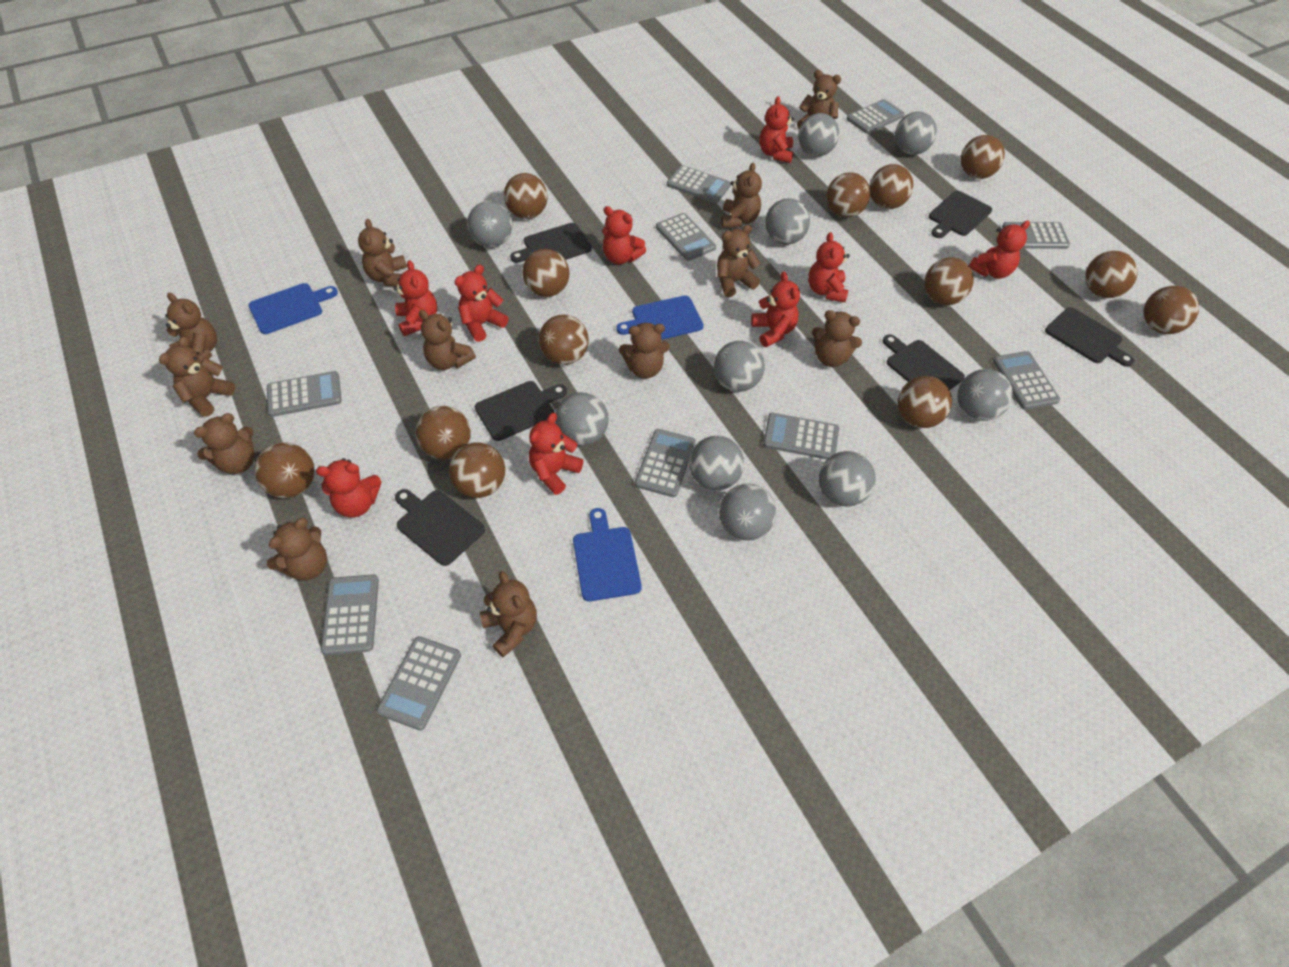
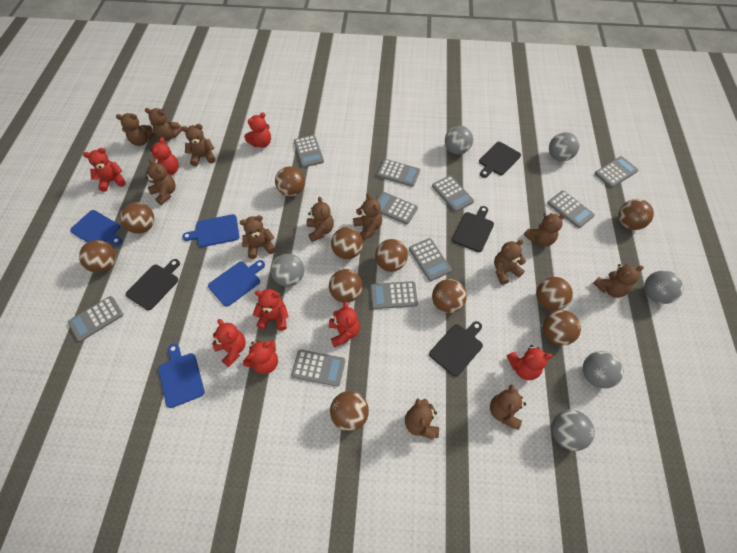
black cutting board: [395,489,485,566] [475,381,567,441] [510,223,592,263] [883,334,965,390] [929,191,992,238] [1045,307,1134,367] = 6 -> [126,259,180,310] [429,321,483,377] [452,206,494,252] [479,142,521,178] = 4
blue cutting board: [248,283,338,334] [573,508,642,602] [616,295,704,340] = 3 -> [70,210,122,246] [158,344,205,408] [182,214,239,247] [208,260,265,307] = 4
brown ball: [254,442,315,498] [416,406,471,459] [449,443,505,498] [504,173,547,219] [522,249,570,297] [539,315,589,365] [826,172,870,218] [869,164,913,209] [898,376,952,428] [924,257,974,305] [961,135,1005,179] [1085,251,1138,298] [1143,286,1199,334] = 13 -> [79,240,116,273] [120,202,155,234] [275,166,305,196] [329,269,363,303] [330,391,369,431] [331,227,363,259] [375,239,408,272] [432,279,467,313] [536,277,573,311] [543,310,581,346] [618,199,654,230] = 11
grey ball: [467,201,512,248] [555,392,609,445] [689,436,744,491] [714,341,765,392] [719,483,776,541] [765,199,810,245] [798,113,839,157] [819,451,876,507] [895,111,937,155] [957,369,1013,421] = 10 -> [271,254,304,287] [445,126,473,155] [549,132,579,162] [552,410,595,451] [583,351,624,389] [644,270,684,304] = 6
red teddy bear: [316,458,382,518] [394,260,437,336] [455,265,508,342] [529,413,583,495] [602,206,646,264] [751,272,800,347] [759,96,794,163] [808,232,850,302] [969,221,1030,279] = 9 -> [83,148,126,192] [150,137,179,175] [212,319,246,367] [243,341,278,374] [244,112,271,148] [253,289,289,331] [329,301,360,347] [507,345,552,380] = 8

